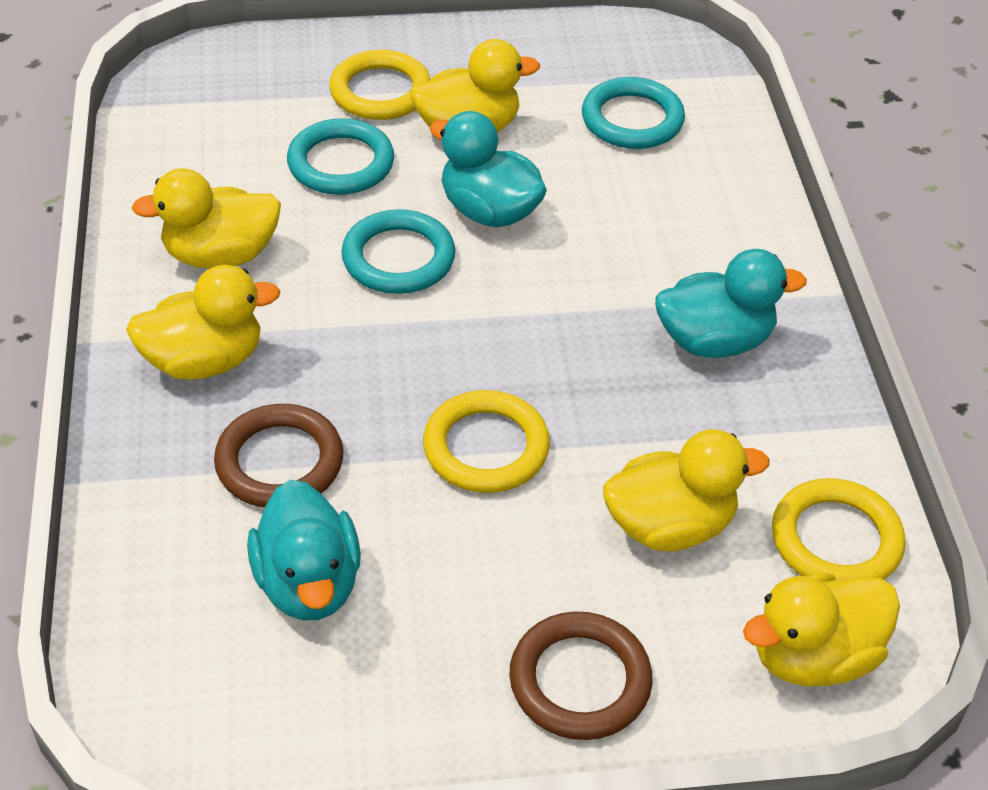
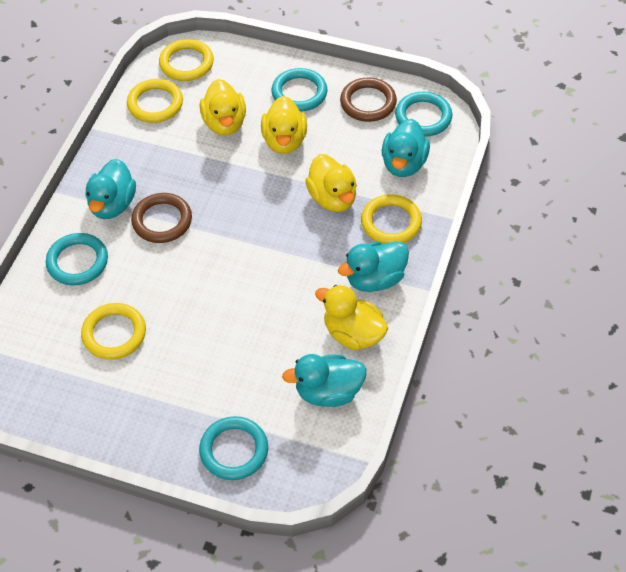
turquoise duck: [247,480,361,620] [429,111,547,227] [655,249,807,358] = 3 -> [86,159,136,219] [282,354,367,407] [338,242,409,292] [382,119,430,177] = 4
turquoise ring: [287,118,394,195] [341,209,456,294] [582,77,685,149] = 3 -> [46,233,108,285] [199,416,268,480] [272,68,327,112] [395,92,452,137] = 4
yellow duck: [126,265,280,380] [131,168,281,269] [410,39,540,133] [603,429,769,552] [743,573,900,687] = 5 -> [200,79,246,135] [261,96,307,154] [305,154,357,212] [315,285,388,350] = 4
yellow ring: [329,50,431,120] [423,390,550,493] [772,478,906,580] = 3 -> [81,303,146,360] [127,79,183,123] [159,39,214,81] [361,194,422,244] = 4

